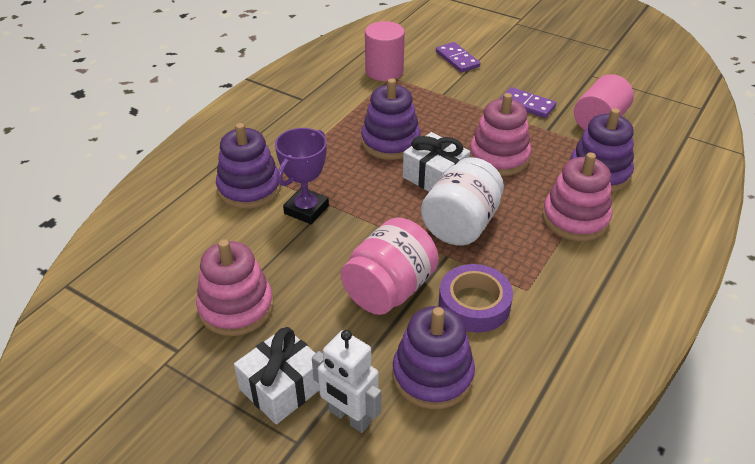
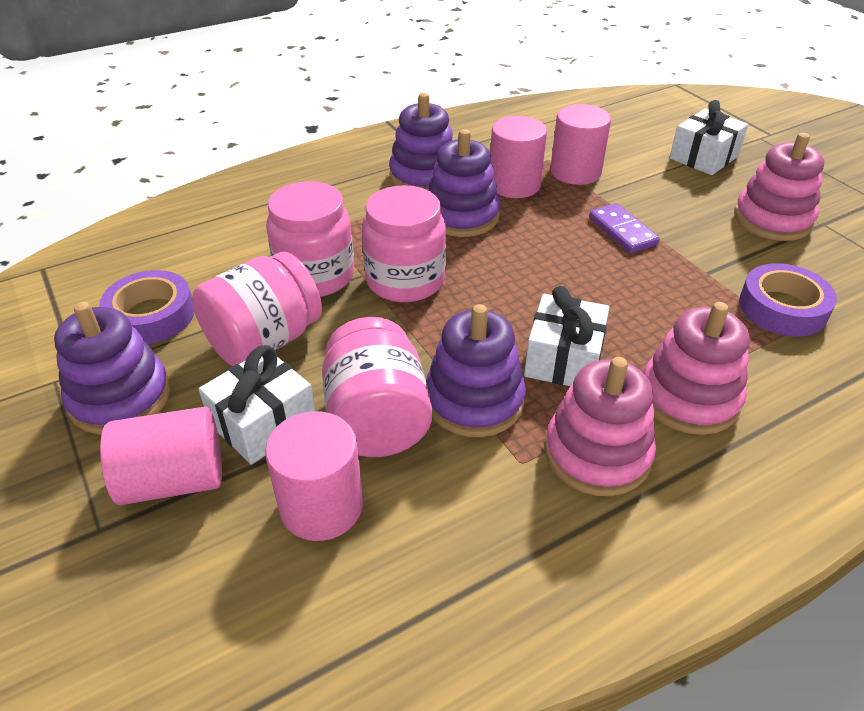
pink cylinder: [365,21,405,81] [574,74,634,130] = 2 -> [100,407,222,505] [265,411,363,541] [490,116,547,198] [550,104,611,185] = 4
pink jar: [341,218,439,315] = 1 -> [192,252,322,366] [266,181,354,297] [322,317,432,457] [362,185,446,302] = 4
purple domino: [436,42,480,73] [500,87,556,118] = 2 -> [589,203,660,253] = 1
purple tape: [439,264,513,332] = 1 -> [99,270,195,344] [739,263,837,337] = 2
purple trophy: [275,128,329,224] = 1 -> none = 0
white gift: [234,327,319,424] [403,132,470,191] = 2 -> [199,345,315,465] [524,286,610,386] [670,100,748,175] = 3
white jar: [421,157,504,246] = 1 -> none = 0
white robot: [312,330,381,433] = 1 -> none = 0

